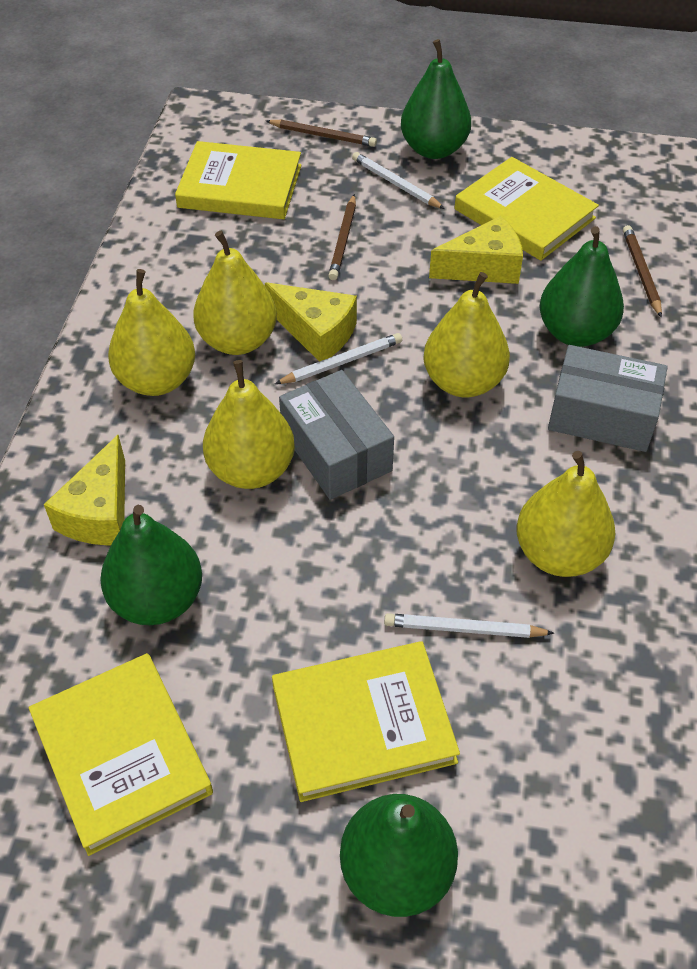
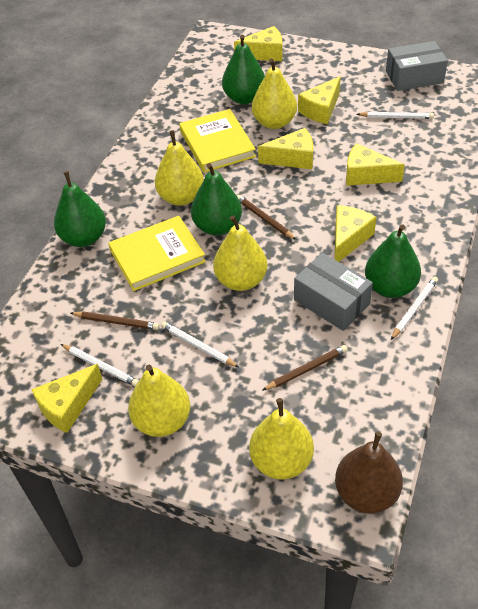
brown pear: none = 0 -> [335,432,403,514] = 1
white pencil: [275,333,402,384] [352,152,445,209] [384,613,554,638] = 3 -> [61,344,139,387] [161,322,239,367] [357,112,434,119] [391,276,438,340] = 4
yellow book: [29,653,213,856] [175,141,302,219] [272,641,460,802] [454,157,599,261] = 4 -> [108,216,206,291] [179,109,256,173] = 2
yellow cheese: [44,435,125,546] [265,282,357,362] [429,216,523,284] = 3 -> [31,364,102,433] [234,26,282,61] [258,128,313,169] [298,76,341,124] [335,205,376,262] [346,143,405,186] = 6

